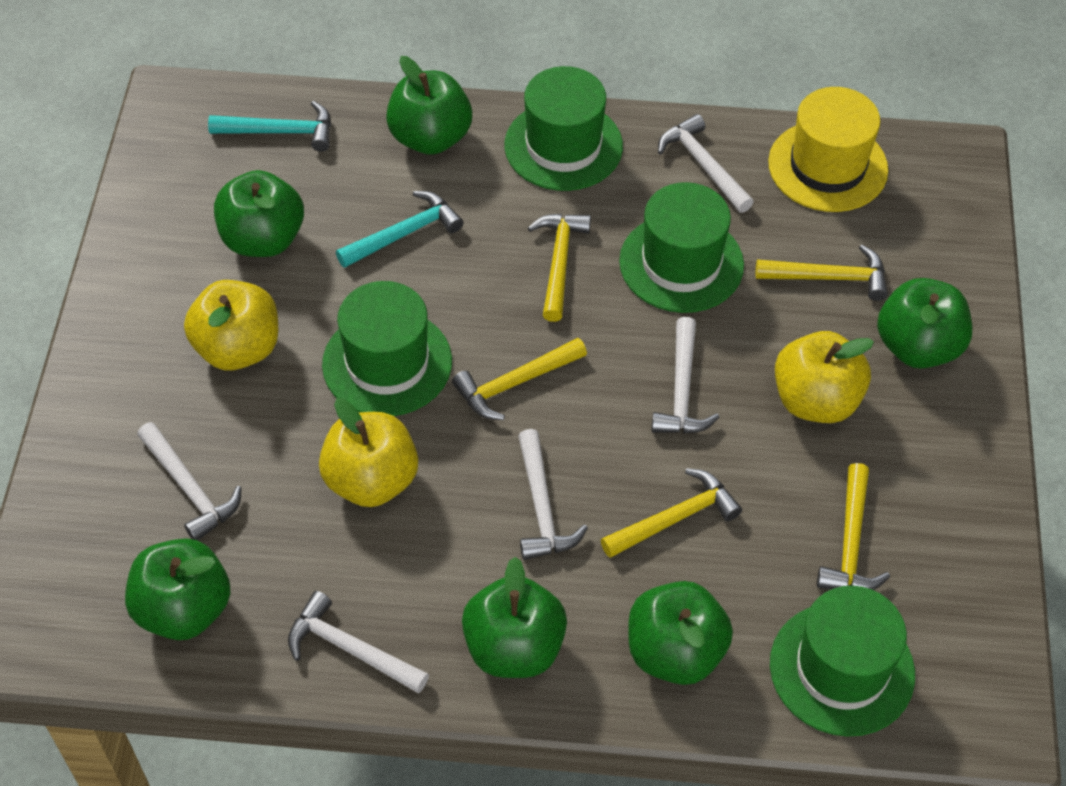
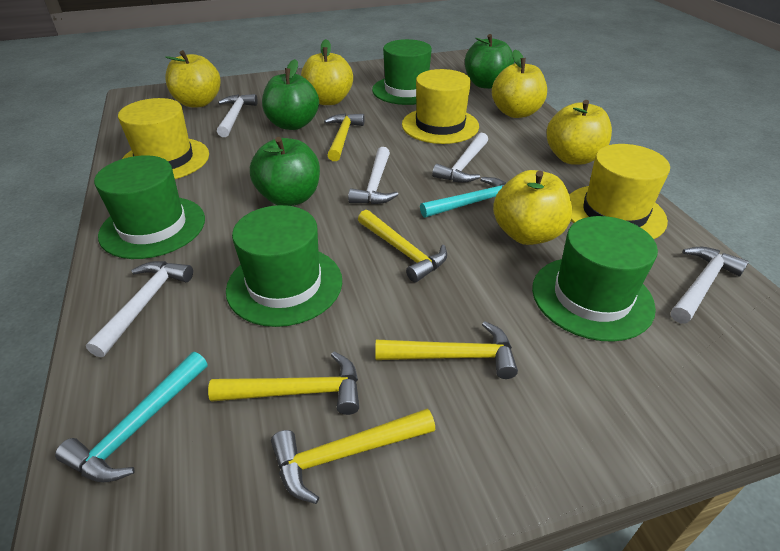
green apple: [125,538,231,640] [214,170,304,257] [386,56,472,155] [462,557,567,678] [628,581,733,685] [877,278,972,369] = 6 -> [250,137,320,206] [262,59,319,130] [465,34,514,89] = 3
yellow apple: [184,280,278,371] [319,398,418,507] [775,331,874,423] = 3 -> [165,50,221,107] [301,39,353,105] [492,49,547,118] [493,170,572,245] [546,100,612,165] = 5
yellow hat: [768,87,888,212] = 1 -> [118,98,209,179] [402,69,479,144] [569,144,670,239] = 3

